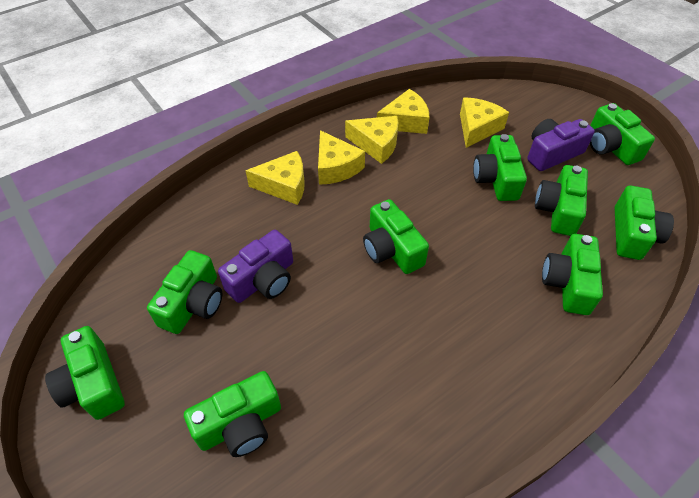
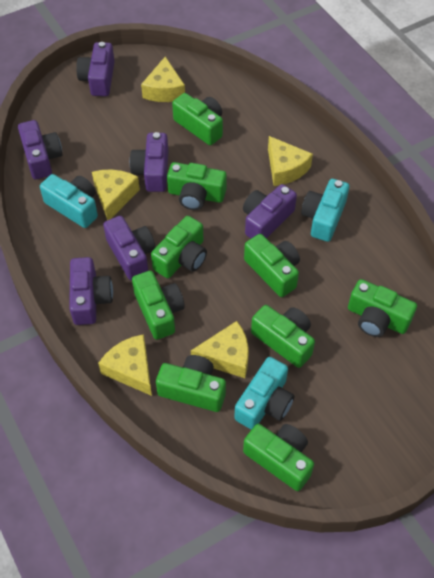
purple camera: [218,230,293,303] [527,119,595,171] = 2 -> [18,120,63,179] [69,257,113,325] [76,42,115,96] [103,216,156,280] [130,132,168,192] [243,184,297,239] = 6
turquoise camera: none = 0 -> [40,174,98,228] [234,357,294,430] [301,179,349,242] = 3

